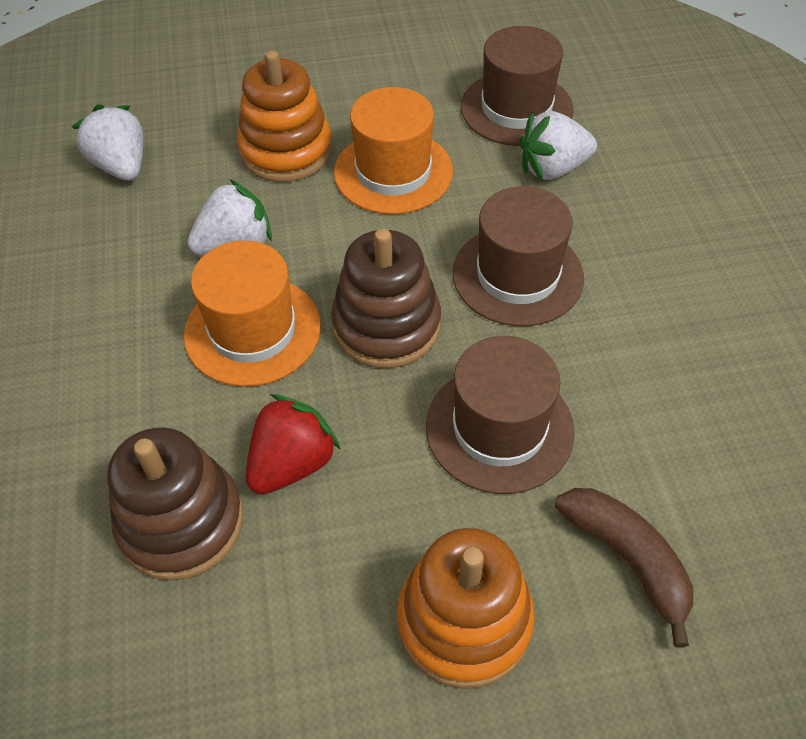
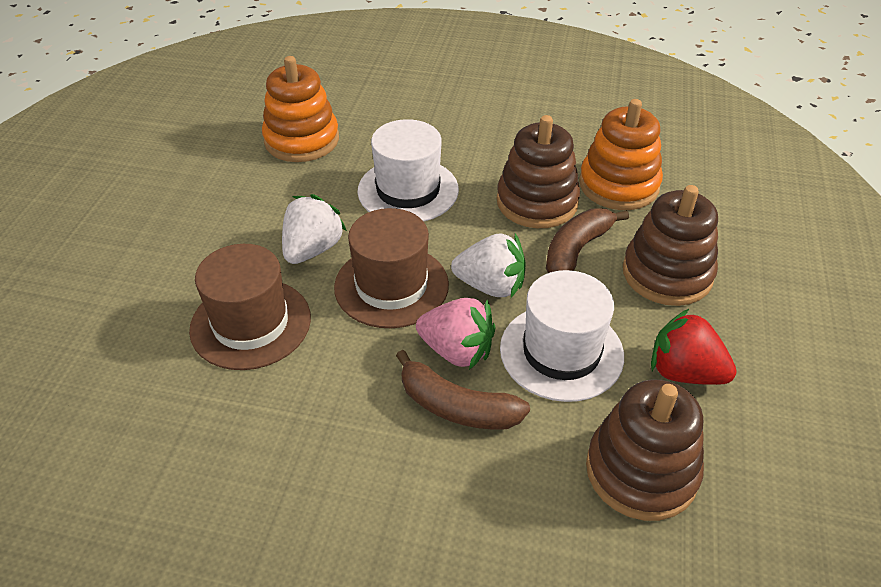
brown banana: [555,488,693,648] = 1 -> [396,350,530,430] [546,208,629,273] = 2
brown hat: [426,336,575,494] [453,186,584,326] [460,26,573,146] = 3 -> [189,244,311,370] [334,208,449,328] = 2
brown stacking toy: [107,427,243,581] [331,228,441,368] = 2 -> [497,115,580,228] [586,379,704,521] [623,185,718,306] = 3
orange hat: [184,240,321,387] [334,87,453,214] = 2 -> none = 0
pink strawberry: none = 0 -> [416,298,496,370] = 1
white hat: none = 0 -> [357,119,459,222] [500,270,624,402] = 2
white strawberry: [72,104,143,181] [188,179,272,256] [519,111,597,180] = 3 -> [282,194,347,264] [451,234,526,298] = 2

